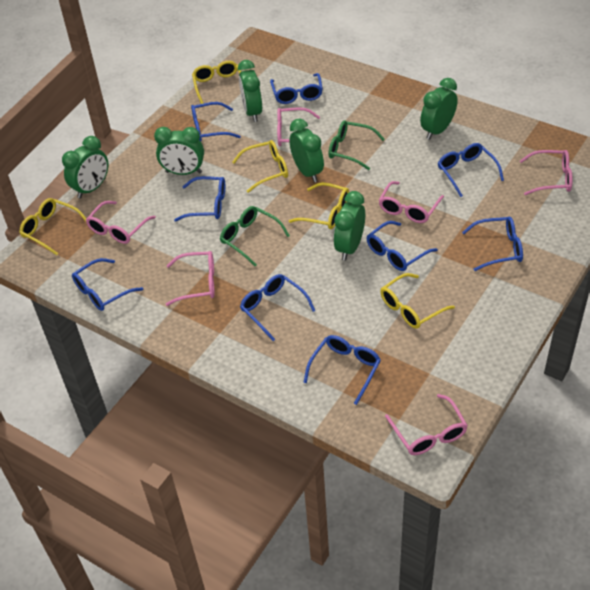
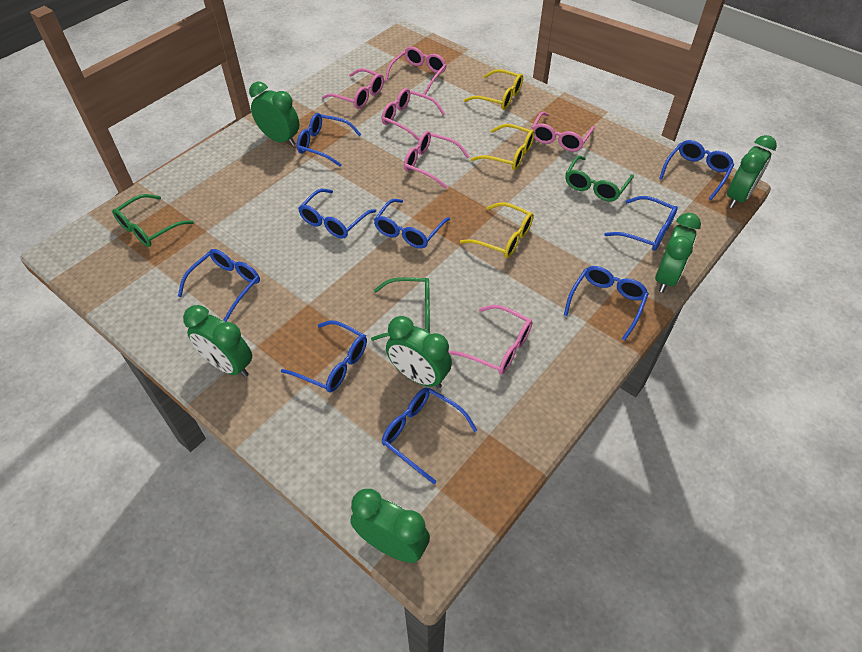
green glasses: [220,206,290,266] [328,120,385,170] = 2 -> [112,194,194,247] [371,277,430,341] [565,156,634,202] = 3
yellow glasses: [19,198,86,255] [192,61,241,104] [232,140,288,193] [289,182,349,229] [380,273,455,329] = 5 -> [460,202,534,258] [464,69,523,110] [471,124,535,170] = 3

